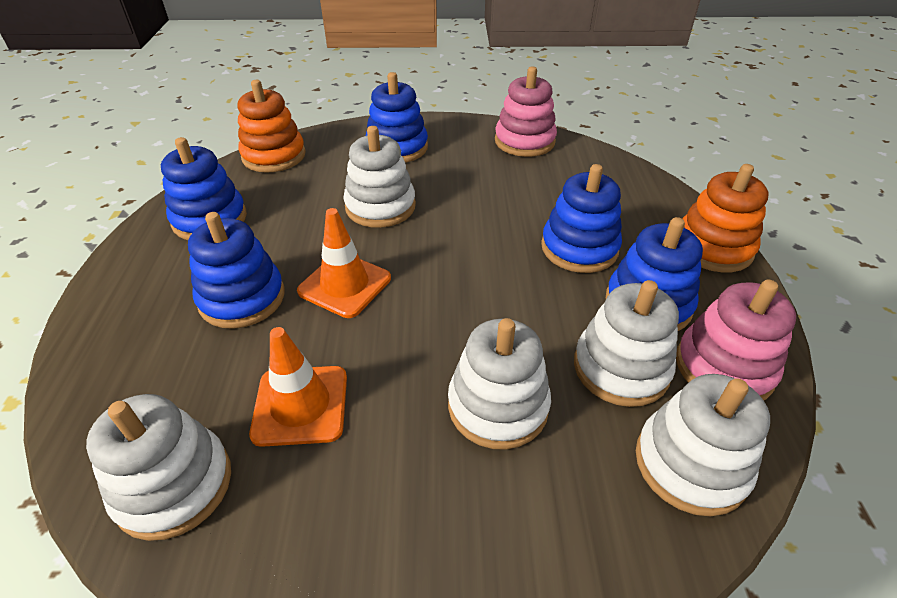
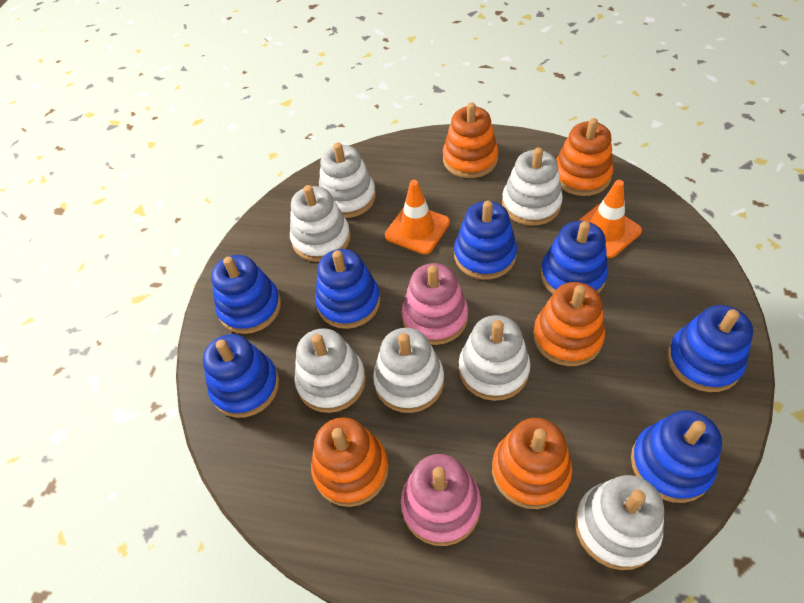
blue stacking toy: [161,137,247,240] [188,212,285,329] [366,72,428,163] [541,164,622,273] [606,217,703,331] = 5 -> [203,334,279,418] [211,255,281,334] [315,249,380,329] [454,201,517,280] [541,221,608,294] [631,410,722,503] [667,305,753,392] = 7
orange stacking toy: [238,80,306,173] [682,164,768,272] = 2 -> [311,417,389,507] [443,102,498,178] [492,418,572,509] [533,282,605,366] [556,118,613,196] = 5
white stacking toy: [86,394,231,541] [343,126,416,228] [448,318,551,450] [574,280,679,407] [636,374,770,516] = 5 -> [290,185,351,262] [295,328,366,413] [319,142,376,218] [373,328,444,413] [459,315,530,401] [502,147,563,226] [575,475,664,570] = 7

